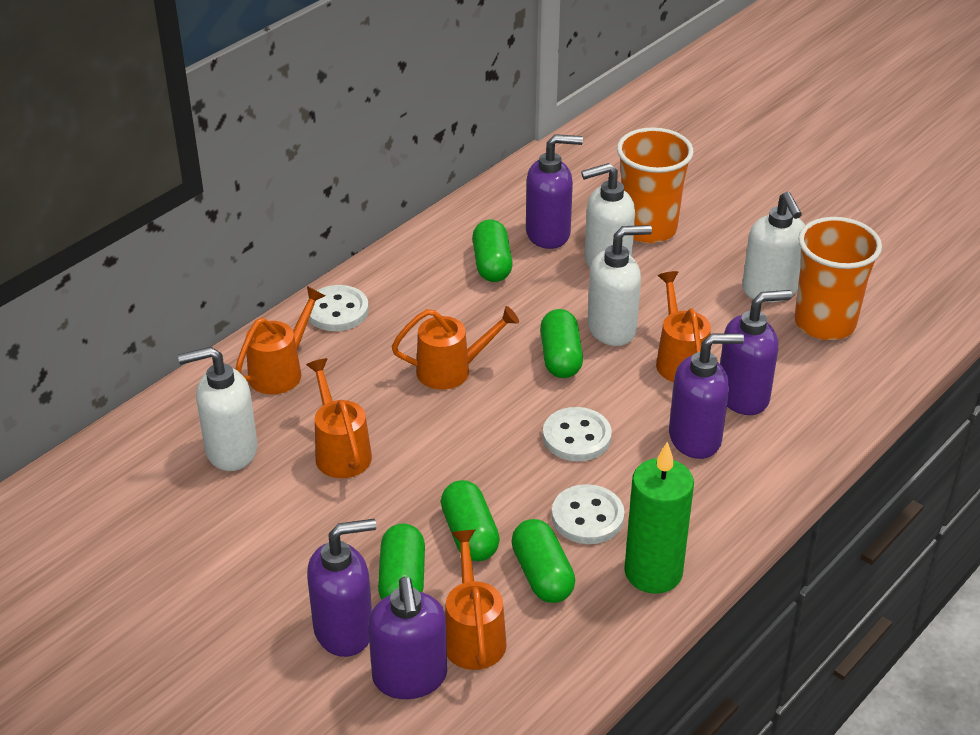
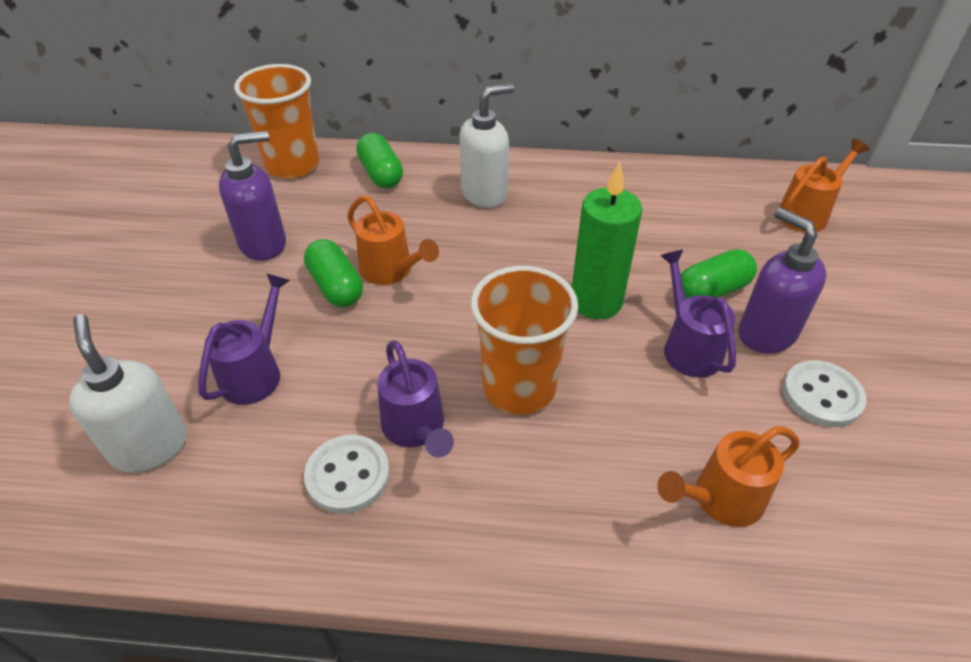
green capsule: [378,524,425,599] [441,480,500,561] [472,219,513,282] [511,519,575,603] [540,309,583,378] = 5 -> [304,239,363,307] [356,133,403,188] [681,249,757,299] = 3
orange watering can: [236,286,325,394] [306,358,372,478] [392,306,519,390] [445,530,506,670] [656,271,711,382] = 5 -> [347,195,439,285] [657,426,799,527] [779,139,869,233] = 3
purple soap dispenser: [307,519,376,657] [368,577,447,699] [526,134,583,249] [669,334,744,459] [720,290,792,415] = 5 -> [219,131,286,261] [738,208,826,353] = 2
purple watering can: none = 0 -> [198,273,290,405] [377,341,454,457] [660,250,736,378] = 3
white button: [306,285,369,331] [543,407,612,461] [552,484,624,544] = 3 -> [304,435,390,514] [783,360,866,427] = 2
white soap dispenser: [178,347,257,471] [581,163,635,269] [587,225,652,346] [742,192,805,302] = 4 -> [69,314,187,473] [459,84,514,208] = 2

